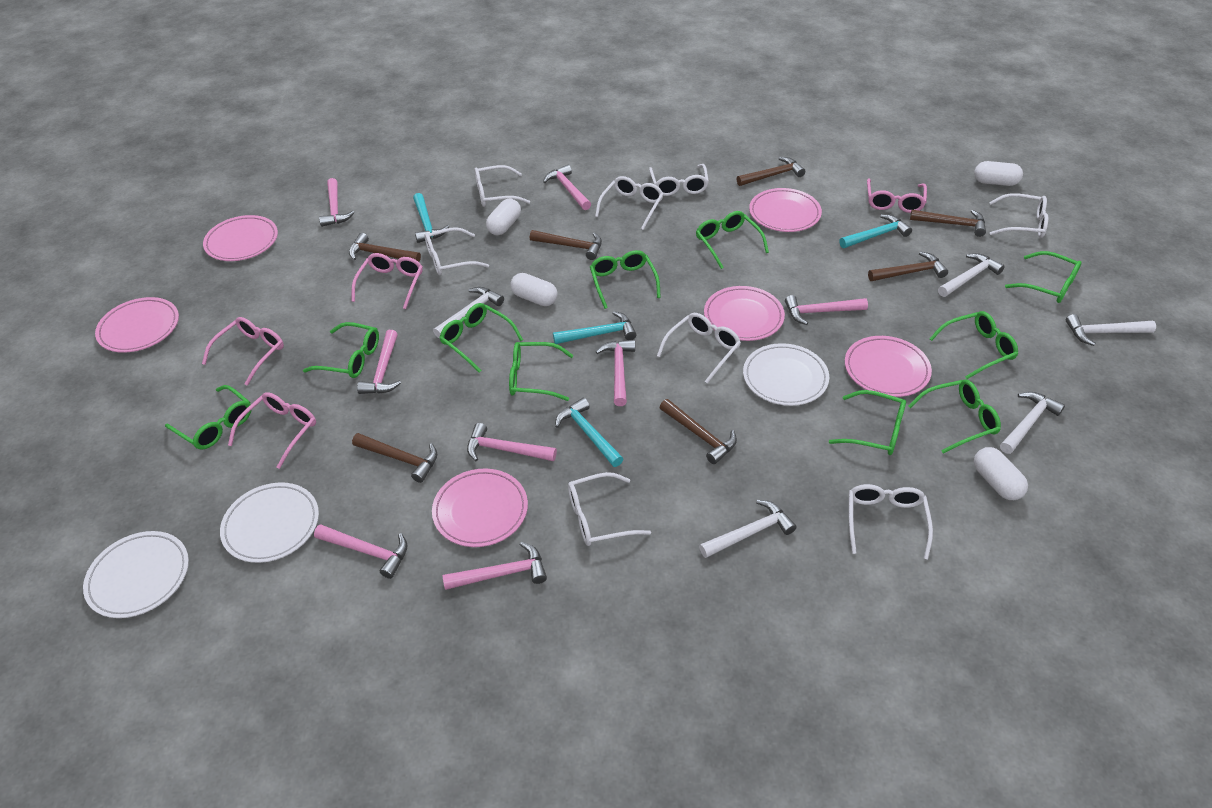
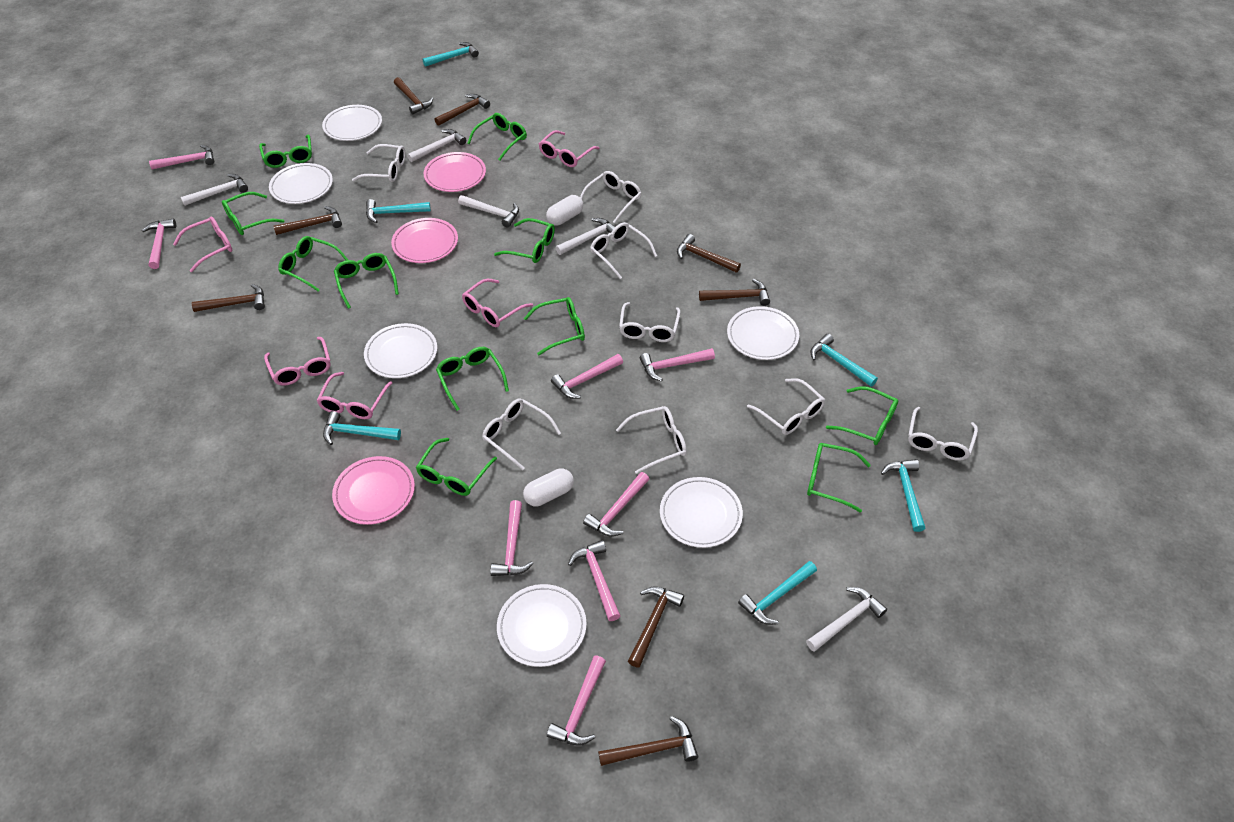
brown hammer: [349,233,421,262] [352,433,437,483] [530,230,602,260] [659,399,737,464] [737,157,805,186] [868,252,948,281] [910,210,986,237] = 7 -> [192,284,265,312] [274,206,342,235] [394,77,433,115] [434,94,490,126] [598,716,698,766] [628,587,684,668] [677,234,741,273] [699,279,770,306] = 8
green glasses: [165,385,251,450] [303,322,379,378] [439,303,523,373] [509,342,573,401] [590,250,661,309] [696,211,769,269] [829,390,906,455] [908,380,1001,453] [930,311,1018,379] [1005,251,1082,303] = 10 -> [222,192,285,235] [259,135,312,168] [278,236,348,291] [334,253,399,309] [416,438,497,496] [436,347,509,411] [468,113,527,161] [494,218,555,263] [524,297,585,355] [807,443,871,513] [826,386,898,445] = 11
pink glasses: [202,317,284,386] [228,392,316,469] [352,253,423,309] [867,178,927,213] = 4 -> [173,216,232,272] [264,337,331,386] [316,372,392,419] [462,279,533,327] [539,130,600,167] = 5
pink plate: [95,297,179,353] [203,215,278,261] [432,469,528,547] [704,286,785,341] [749,188,822,232] [845,336,932,397] = 6 -> [332,456,415,525] [391,218,458,263] [424,152,486,192] = 3
turquoise hammer: [413,193,449,243] [553,311,637,344] [555,398,623,467] [839,214,912,248] = 4 -> [323,411,401,445] [366,199,431,223] [423,42,479,67] [738,561,817,625] [810,334,878,387] [881,459,925,532] = 6
white capsule: [486,198,521,235] [510,273,558,306] [974,161,1023,186] [974,447,1028,500] = 4 -> [523,468,574,506] [546,195,583,226] = 2
white plate: [83,531,189,618] [220,482,319,563] [743,343,829,406] = 3 -> [269,163,333,204] [322,105,382,141] [364,323,437,378] [497,584,587,667] [660,477,743,548] [727,306,799,360] = 6

